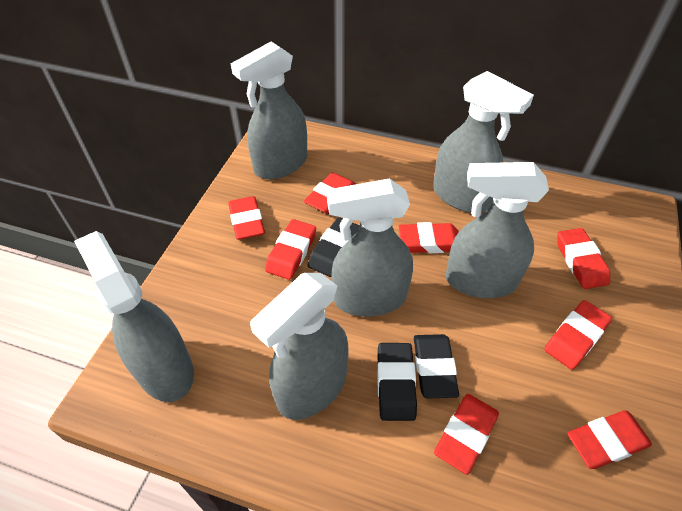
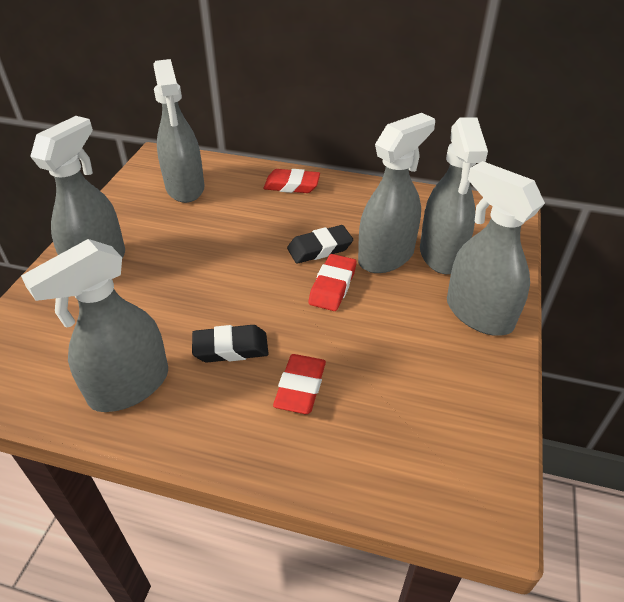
black eraser: [307,217,360,277] [377,343,417,421] [414,334,459,399] = 3 -> [192,325,269,363] [287,225,353,264] = 2
red eraser: [228,196,265,240] [265,219,316,280] [304,173,356,214] [399,222,459,253] [434,394,499,475] [544,300,612,370] [557,228,610,289] [567,410,652,469] = 8 -> [264,169,320,193] [273,354,326,414] [308,254,357,311] = 3

